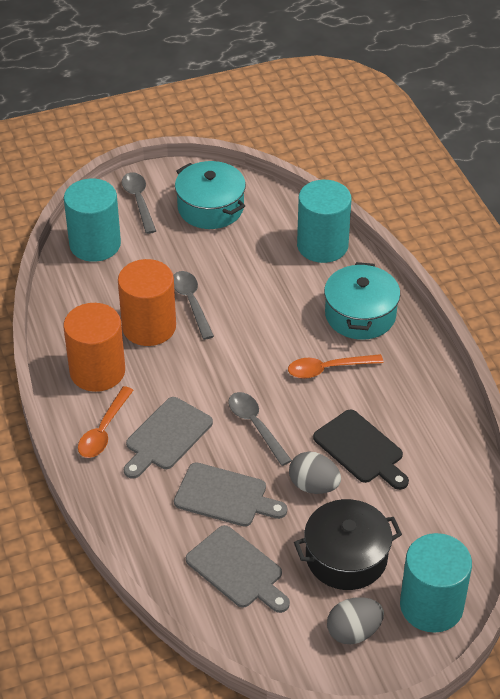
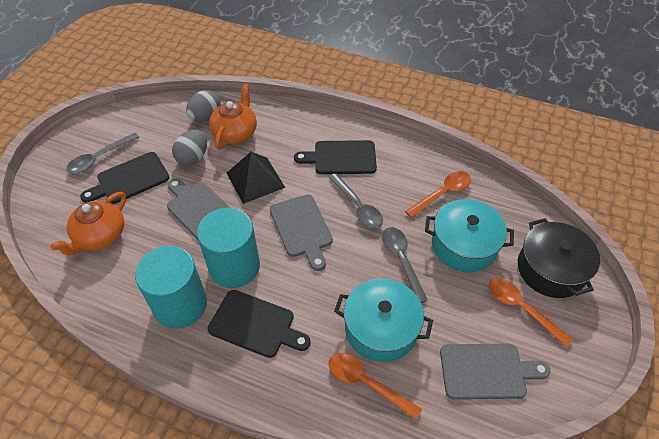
black cutting board: [313,410,409,490] = 1 -> [80,152,170,204] [208,290,311,358] [294,140,377,174] = 3
black pyramid: none = 0 -> [227,152,285,204] = 1
orange cylinder: [64,303,125,392] [118,259,176,346] = 2 -> none = 0
orange spoon: [78,386,133,458] [288,354,384,379] = 2 -> [329,353,422,419] [405,171,471,218] [489,278,573,348] = 3
orange teapot: none = 0 -> [50,192,126,256] [209,84,257,150] = 2
turquoise cylinder: [64,179,121,262] [297,180,351,263] [400,533,472,633] = 3 -> [135,246,207,329] [197,208,260,288] = 2

